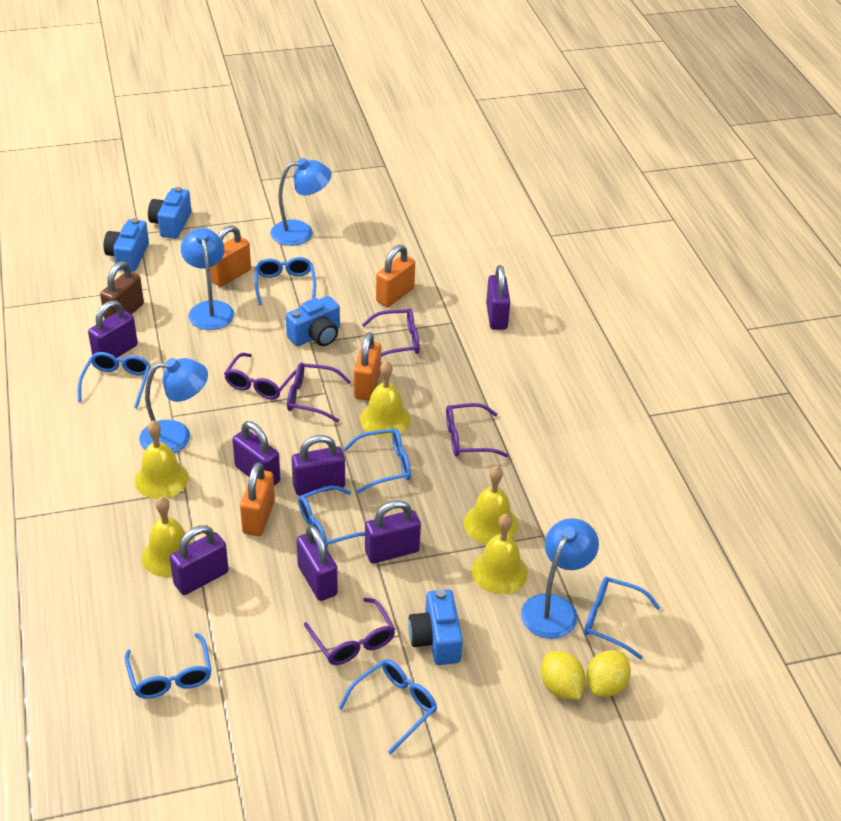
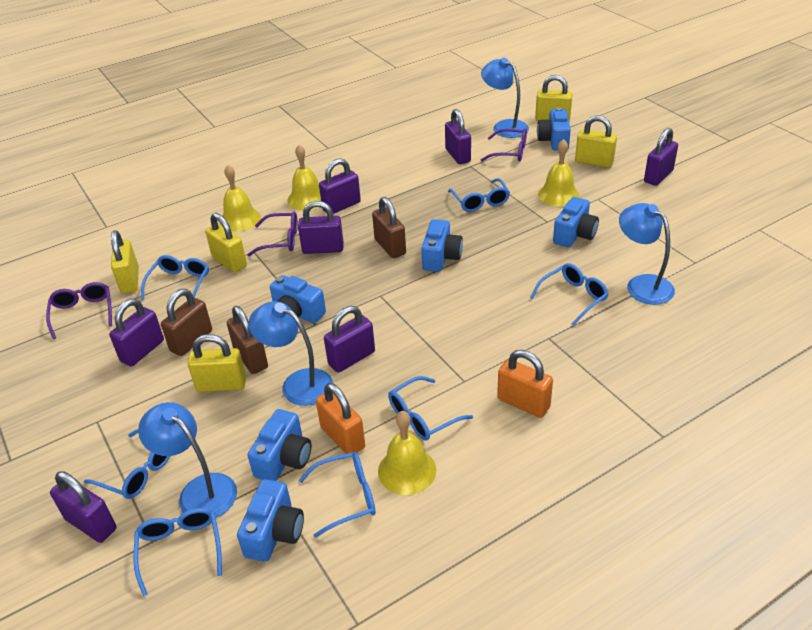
blue camera: [104,218,149,272] [148,187,191,239] [286,296,340,346] [408,589,463,665] = 4 -> [237,479,304,562] [247,409,311,481] [270,275,326,323] [421,219,463,272] [537,107,571,150] [553,197,599,247] = 6
brown padlock: [100,261,144,320] = 1 -> [161,289,212,356] [227,306,268,374] [372,197,406,258] = 3
orange padlock: [210,225,251,287] [240,462,275,536] [354,332,381,401] [376,245,415,307] = 4 -> [316,383,365,454] [497,350,553,418] = 2
purple glasses: [224,353,297,399] [287,363,351,422] [304,598,395,665] [362,308,420,357] [446,403,509,457] = 5 -> [46,282,112,339] [247,212,298,256] [481,128,527,162] = 3
yellow bell: [135,421,189,499] [141,496,194,577] [360,361,411,437] [464,466,518,544] [471,514,528,594] = 5 -> [220,165,261,232] [288,145,321,210] [378,411,436,495] [538,139,580,206] = 4
yellow lemon: [541,651,586,699] [586,650,631,697] = 2 -> none = 0
yellow padlock: none = 0 -> [111,230,139,294] [187,334,246,392] [205,213,247,272] [535,75,573,121] [575,115,617,168] = 5

